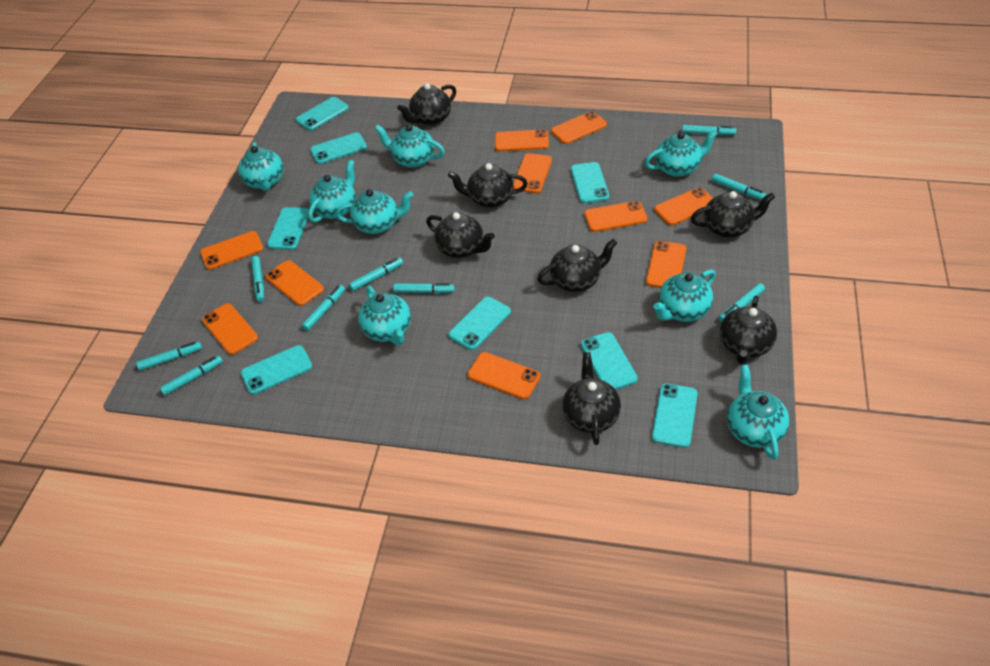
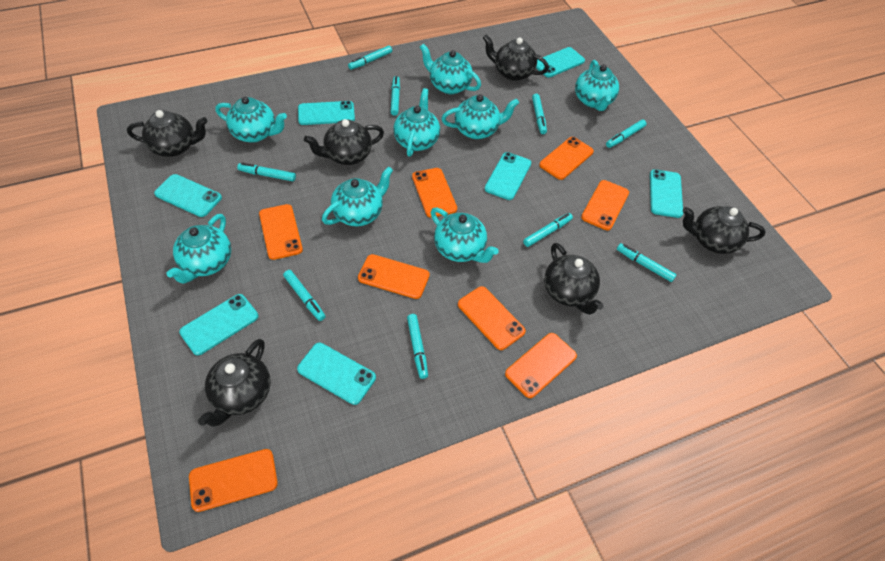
black teapot: [397,83,456,126] [426,212,495,258] [448,163,528,208] [537,239,617,292] [562,352,621,445] [691,191,775,238] [720,296,777,364] = 7 -> [127,110,207,157] [198,339,271,427] [304,119,384,165] [483,35,549,81] [544,243,604,315] [683,206,766,254] = 6
orange phone: [200,231,263,270] [202,303,258,355] [266,260,324,306] [468,352,540,399] [495,129,549,151] [513,153,552,193] [551,111,607,144] [584,201,648,232] [646,241,686,288] [654,187,713,225] = 10 -> [189,449,278,512] [259,204,303,260] [358,254,430,299] [412,168,457,218] [458,286,526,350] [505,333,577,398] [539,137,594,180] [581,180,629,230] = 8
turquoise phone: [241,345,312,395] [267,207,309,250] [296,97,349,131] [310,132,367,164] [449,297,511,350] [571,162,609,203] [581,332,638,390] [652,383,698,448] = 8 -> [154,174,222,217] [179,294,258,355] [297,343,376,405] [298,101,355,125] [485,152,531,200] [536,47,585,78] [650,169,683,218] = 7

